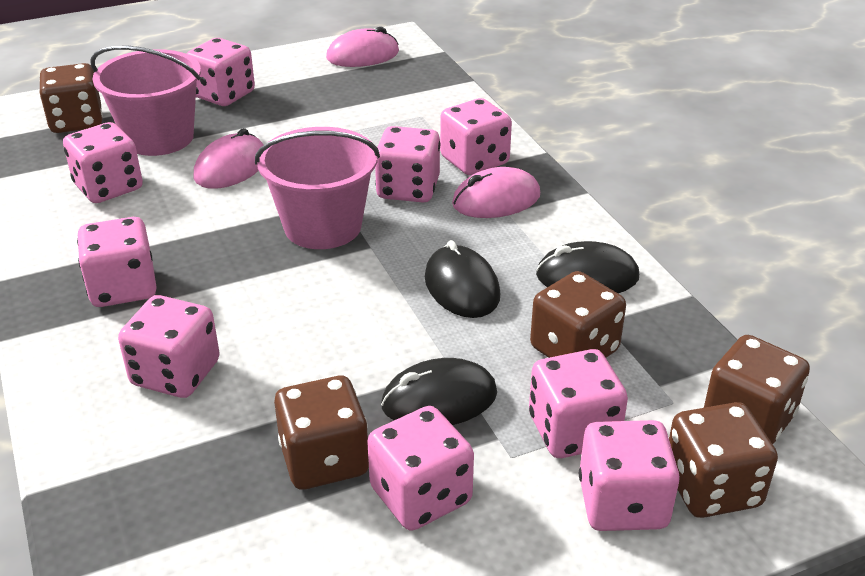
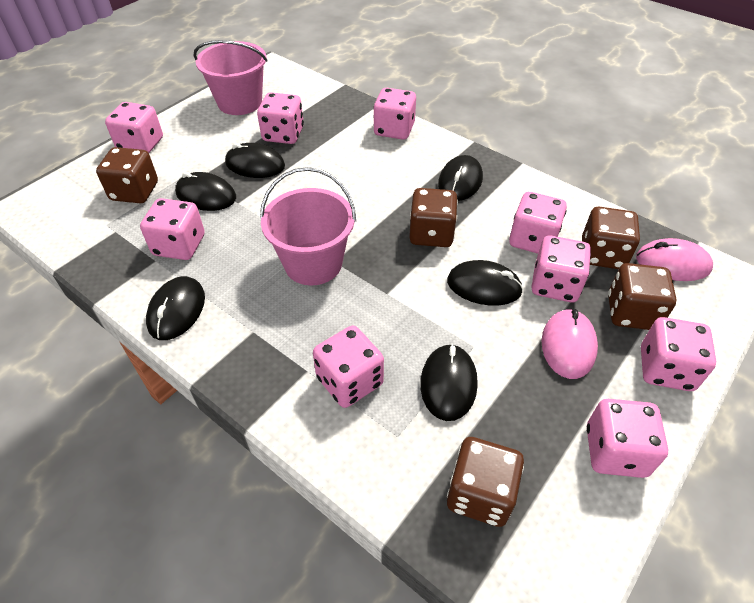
black mouse: [381,358,497,425] [425,240,500,318] [536,241,639,293] = 3 -> [146,276,205,340] [175,172,236,211] [225,143,285,178] [420,344,478,421] [438,155,483,201] [447,260,523,306] = 6
pink mouse: [193,128,264,189] [326,27,399,67] [452,167,540,218] = 3 -> [542,309,598,379] [636,238,713,281] = 2

